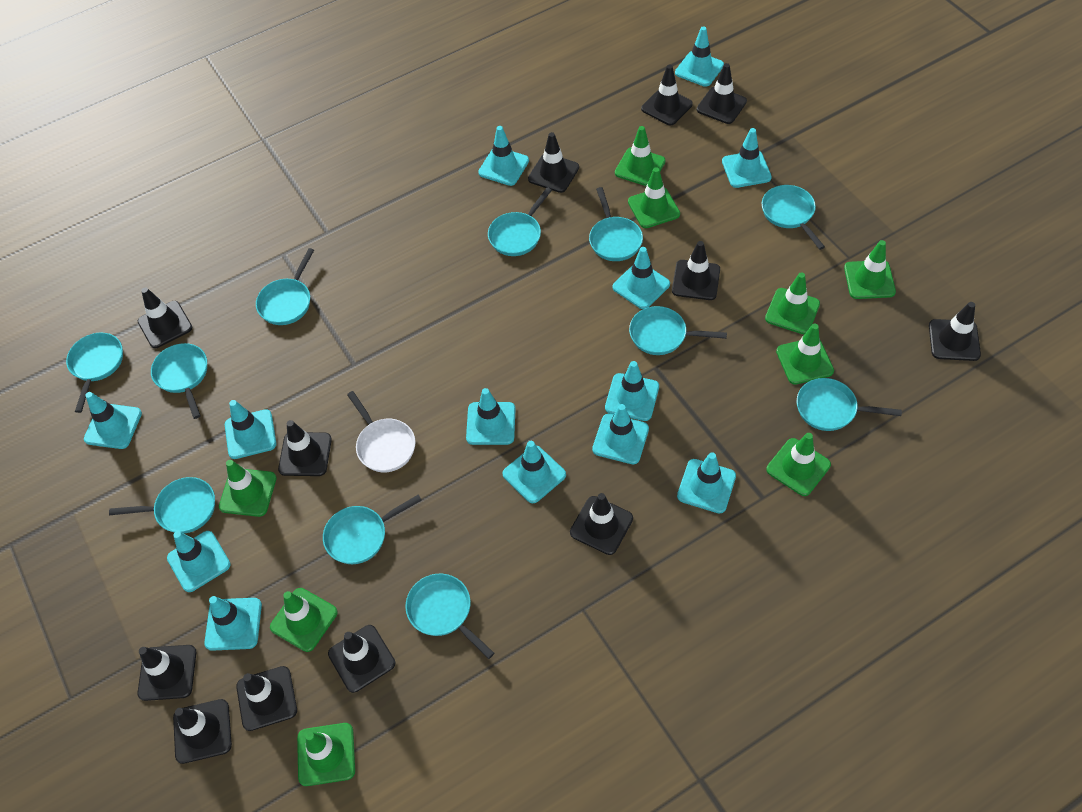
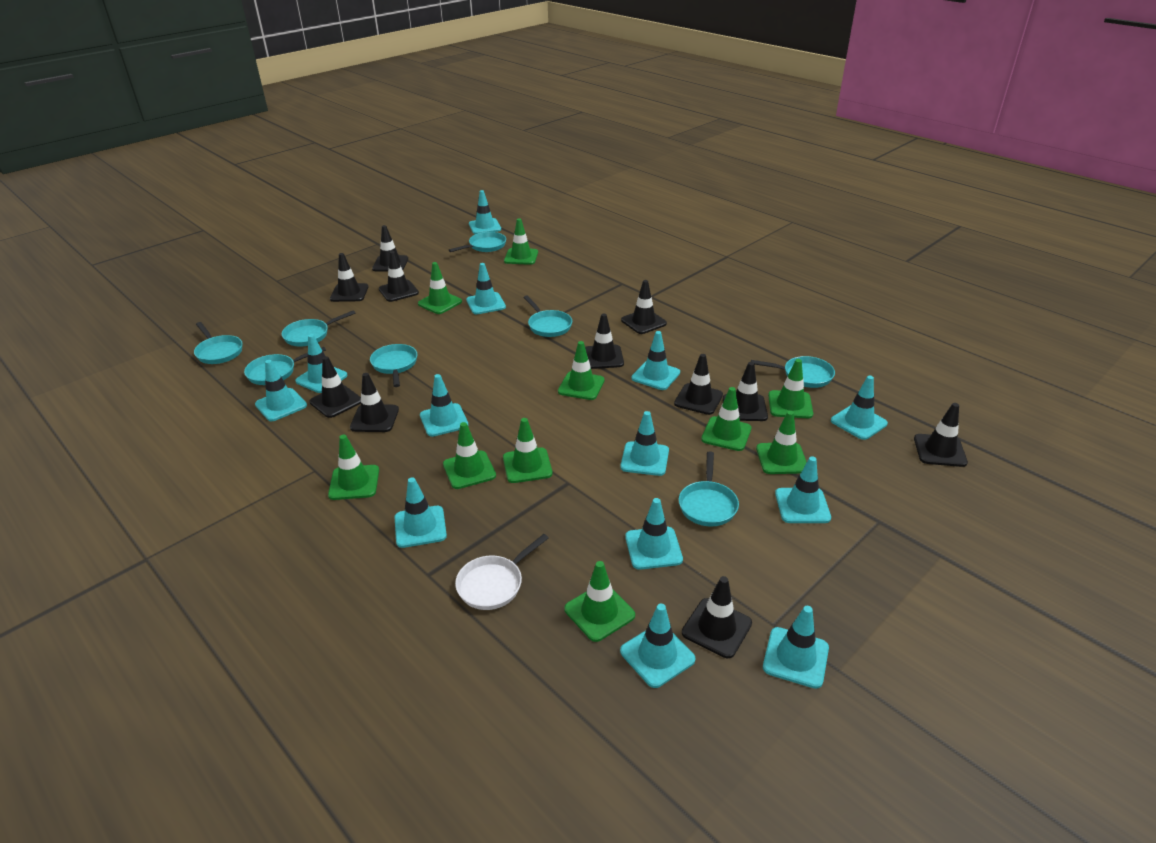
black traffic cone: [137,645,196,701] [138,288,192,348] [173,699,232,764] [236,666,297,731] [278,420,332,476] [328,625,395,693] [528,132,579,193] [570,493,633,555] [641,65,693,125] [672,241,720,300] [697,63,747,124] [929,302,981,361] = 12 -> [309,356,361,418] [330,253,368,302] [350,373,399,432] [372,225,408,271] [379,251,419,302] [585,314,624,369] [621,280,667,334] [674,354,723,415] [682,576,752,658] [723,362,768,421] [914,403,968,467] = 11
green traffic cone: [219,460,277,517] [270,588,338,652] [297,723,355,786] [615,126,665,186] [628,167,680,228] [765,272,820,334] [766,433,831,496] [776,324,834,385] [844,240,896,299] = 9 -> [328,435,379,500] [418,262,462,314] [443,422,496,489] [503,418,552,483] [504,218,538,265] [558,341,605,400] [564,561,635,642] [701,387,751,451] [756,411,807,474] [768,359,813,418] = 10
turquoise pan: [66,333,123,413] [109,477,215,533] [151,343,207,419] [256,248,314,325] [323,494,422,564] [405,574,494,659] [488,187,552,256] [589,187,643,261] [629,306,727,355] [762,185,825,250] [797,378,902,431] = 11 -> [194,322,243,364] [244,347,326,385] [282,310,356,346] [370,344,417,387] [449,232,506,252] [523,295,572,337] [679,451,739,526] [751,356,835,388] = 8

